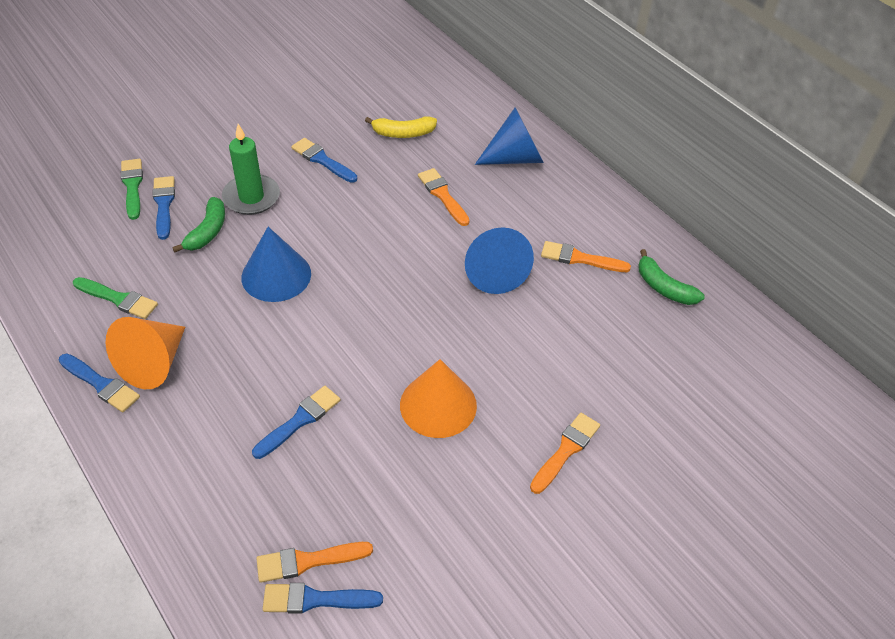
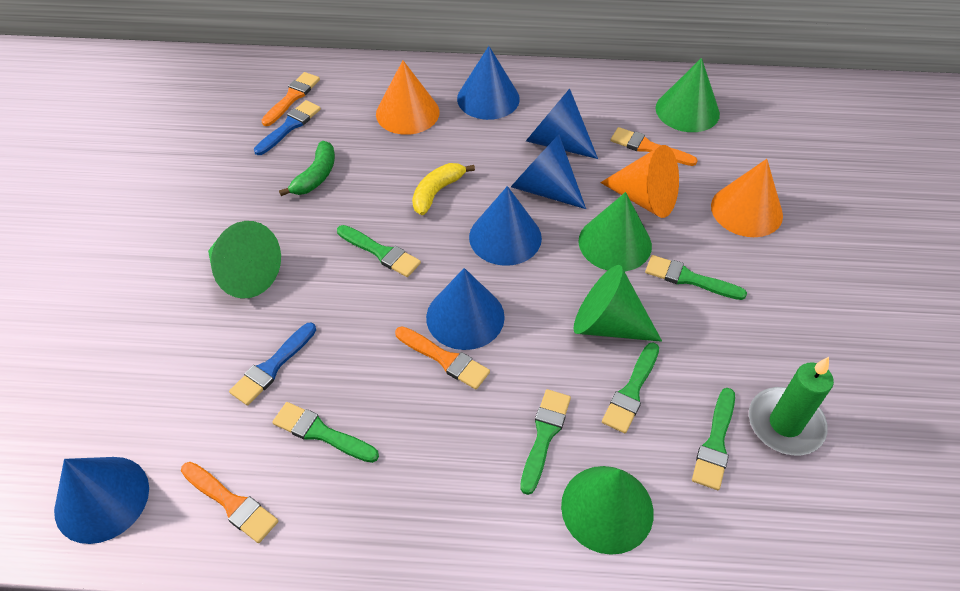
blue brush: [59,354,140,412] [152,176,175,240] [252,386,340,459] [263,583,383,613] [291,138,357,183] = 5 -> [229,323,316,405] [254,100,321,155] = 2
blue cone: [241,227,311,302] [465,227,534,294] [475,107,544,165] = 3 -> [54,457,149,544] [426,268,505,350] [457,46,520,120] [469,186,542,266] [511,135,586,209] [526,89,598,159] = 6
green banana: [172,197,225,252] [639,249,705,305] = 2 -> [279,141,335,196] = 1
green brush: [73,277,158,319] [121,159,143,220] = 2 -> [272,402,379,463] [337,225,421,277] [520,389,571,495] [602,342,659,433] [645,255,747,300] [692,388,735,490] = 6
green cone: none = 0 -> [208,221,281,299] [561,466,654,555] [573,265,662,342] [578,192,652,272] [655,58,720,132] = 5
orange cone: [105,317,185,389] [400,359,477,438] = 2 -> [376,60,440,135] [600,145,679,218] [711,159,783,237] = 3

